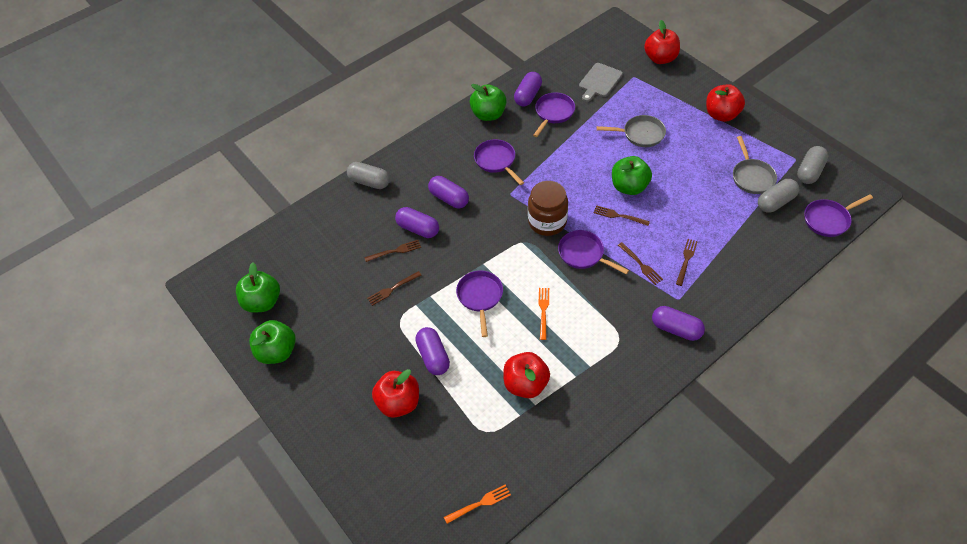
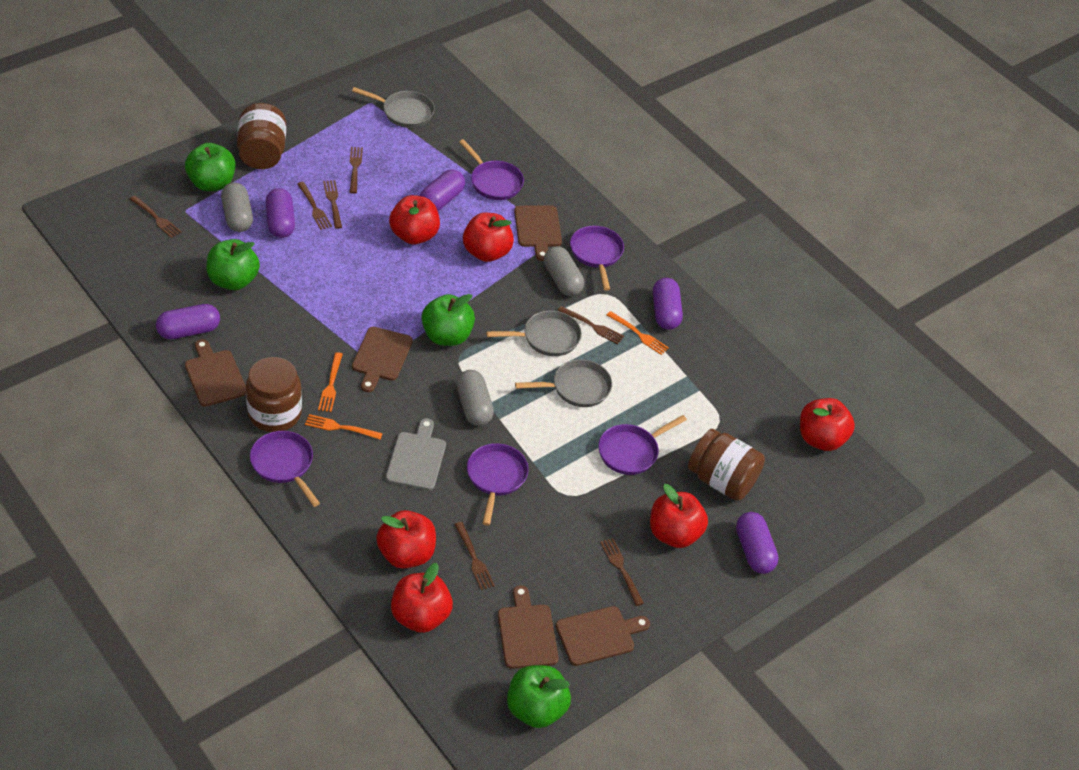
brown cutting board: none = 0 -> [185,339,246,406] [352,327,413,392] [498,585,559,669] [514,205,562,261] [556,606,650,666] = 5
brown fork: [364,240,421,262] [367,271,422,306] [593,205,650,226] [618,242,663,285] [676,239,698,286] = 5 -> [130,196,182,238] [298,182,332,230] [323,180,342,229] [350,147,363,193] [454,522,495,590] [557,306,624,344] [600,538,644,606] = 7
brown jar: [528,181,568,236] = 1 -> [237,103,286,169] [246,357,302,432] [688,429,765,501] = 3
grey pan: [597,115,666,147] [733,136,777,194] = 2 -> [352,87,435,128] [486,311,582,356] [515,359,612,407] = 3
orange fork: [444,485,511,524] [538,288,549,340] = 2 -> [305,414,383,439] [318,352,343,412] [607,311,669,355] = 3
red apple: [372,369,419,418] [503,352,550,398] [644,20,680,64] [706,84,745,122] = 4 -> [376,510,436,569] [389,195,440,244] [391,563,453,633] [463,213,514,262] [650,484,708,548] [800,398,855,451] = 6

